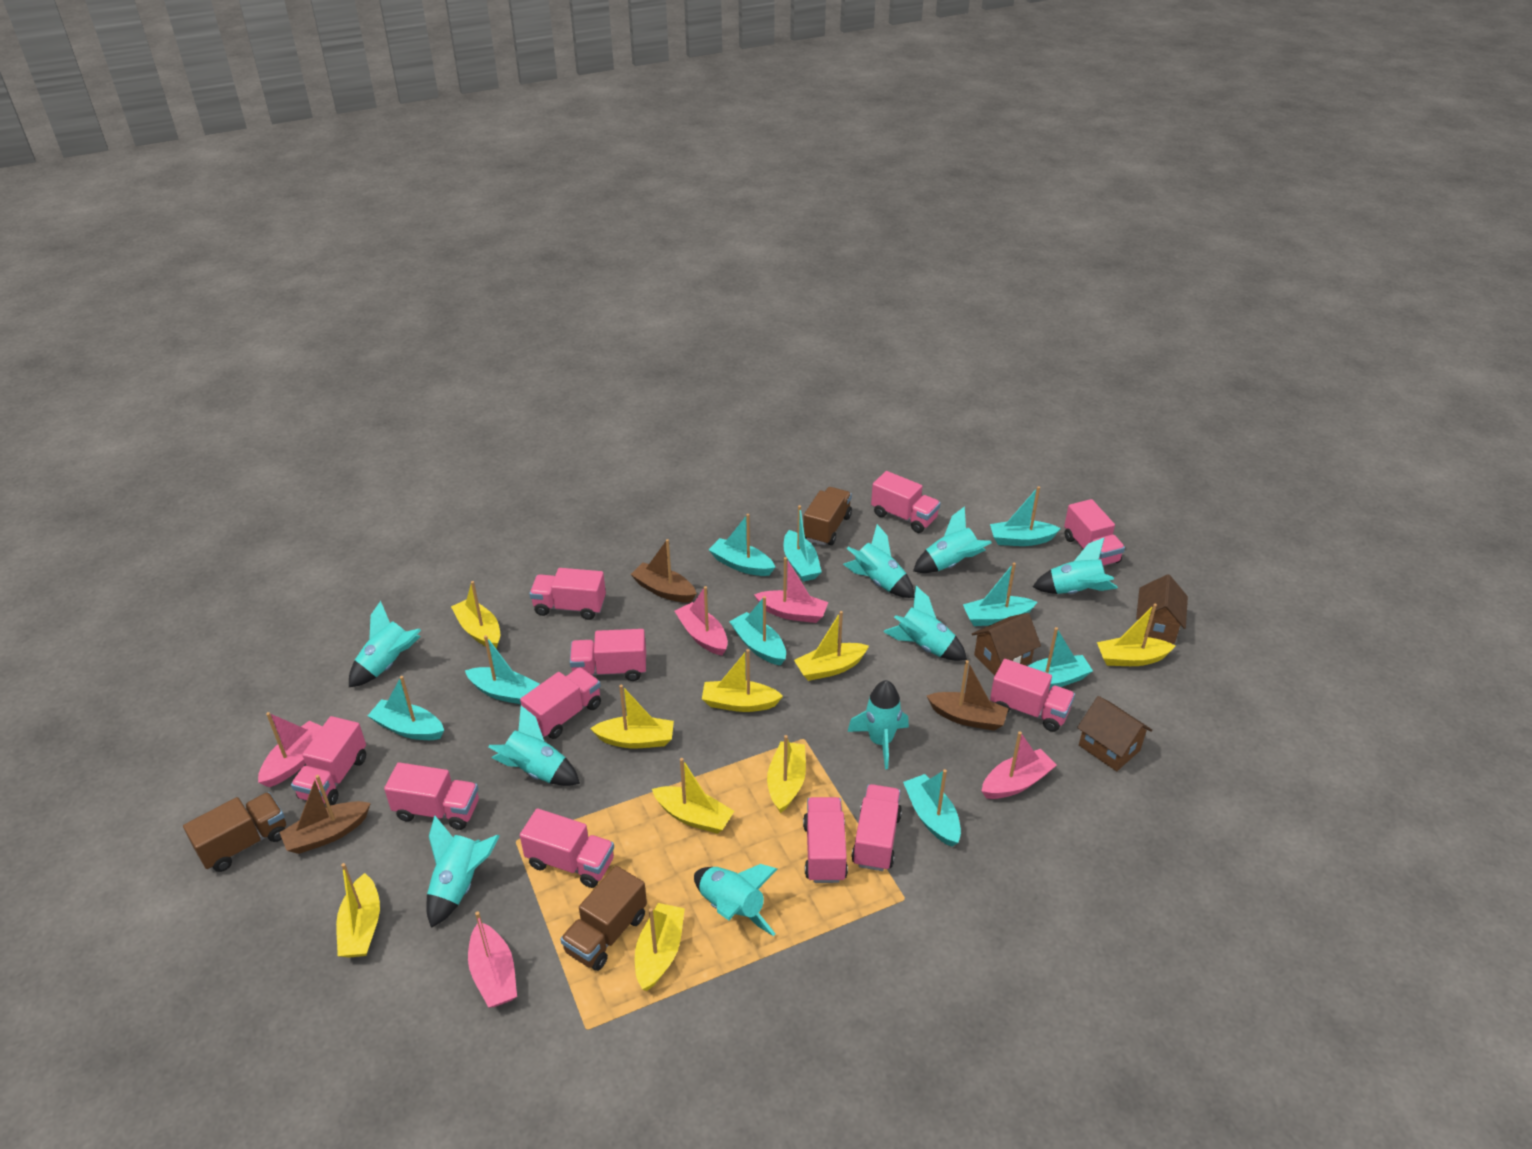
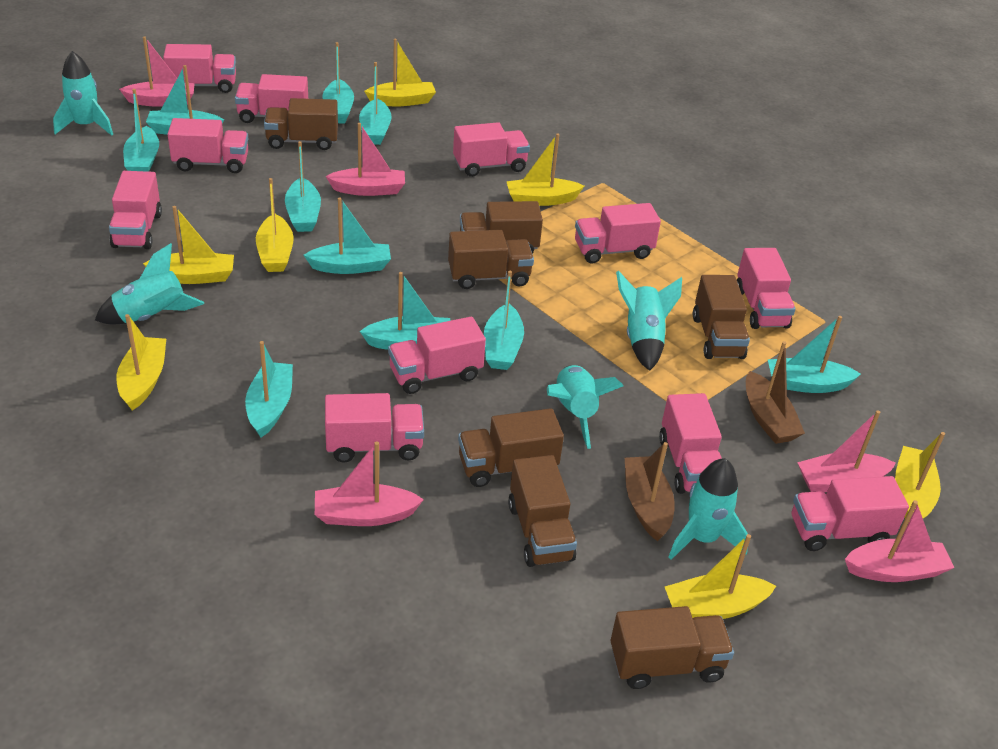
brown boat: [279,775,371,854] [630,539,697,603] [927,660,1009,731] = 3 -> [625,442,675,541] [746,341,805,444] = 2
brown house: [972,613,1041,675] [1077,696,1152,771] [1136,574,1188,644] = 3 -> none = 0
brown truck: [183,792,286,872] [560,866,647,971] [803,487,852,545] = 3 -> [264,98,338,150] [448,230,534,289] [458,408,564,487] [460,201,543,254] [508,455,577,567] [611,606,734,689] [693,275,750,359] = 7
turquoise boat: [368,676,444,740] [465,635,540,704] [709,514,775,576] [729,596,786,666] [783,505,822,581] [903,769,961,847] [963,562,1037,626] [990,486,1061,546] [1028,627,1093,689] = 9 -> [123,89,159,172] [146,65,224,135] [245,341,293,437] [285,141,321,232] [304,197,391,274] [322,42,354,123] [359,62,392,145] [360,272,451,350] [484,271,524,370] [768,316,861,393] = 10
turquoise rocket: [349,601,421,687] [426,816,499,928] [488,706,580,786] [694,864,778,936] [843,524,914,598] [847,680,909,769] [883,586,967,661] [913,506,992,573] [1033,538,1118,594] = 9 -> [53,51,113,136] [95,243,204,325] [547,365,624,449] [616,271,682,371] [668,458,748,560] = 5
yellow boat: [336,863,380,958] [451,581,500,649] [590,685,674,748] [635,903,685,991] [652,758,734,834] [702,649,783,712] [767,735,806,813] [794,611,869,681] [1097,604,1175,666] = 9 -> [117,314,166,410] [143,206,234,284] [256,178,294,272] [364,39,436,106] [506,134,584,206] [665,534,776,619] [895,432,945,518] = 7

